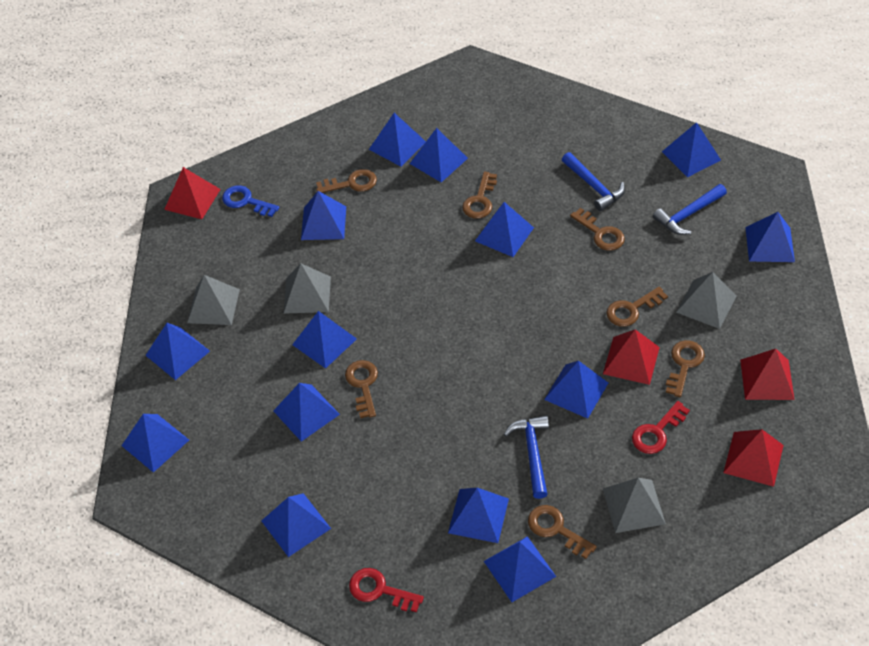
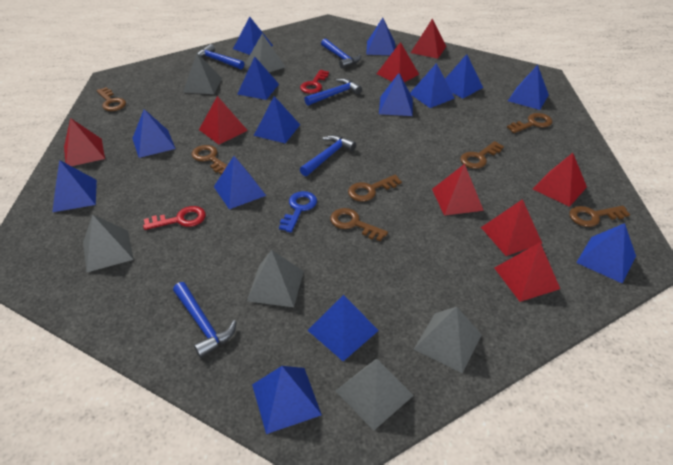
blue hammer: [504,415,549,499] [562,152,625,211] [653,184,727,235] = 3 -> [173,282,237,358] [198,44,244,69] [300,135,356,176] [304,78,362,106] [321,38,361,69] = 5
grey pyramid: [187,275,240,325] [284,263,331,314] [603,478,666,533] [676,272,736,329] = 4 -> [83,215,134,273] [183,53,222,94] [245,34,285,72] [247,250,304,307] [336,359,414,431] [414,307,482,373] = 6
red pyramid: [164,167,221,219] [603,329,660,385] [723,429,784,487] [740,349,795,400] = 4 -> [64,118,105,166] [199,96,248,144] [377,42,419,82] [411,18,446,59] [432,164,484,216] [481,199,542,256] [495,242,560,302] [533,153,587,207] = 8

